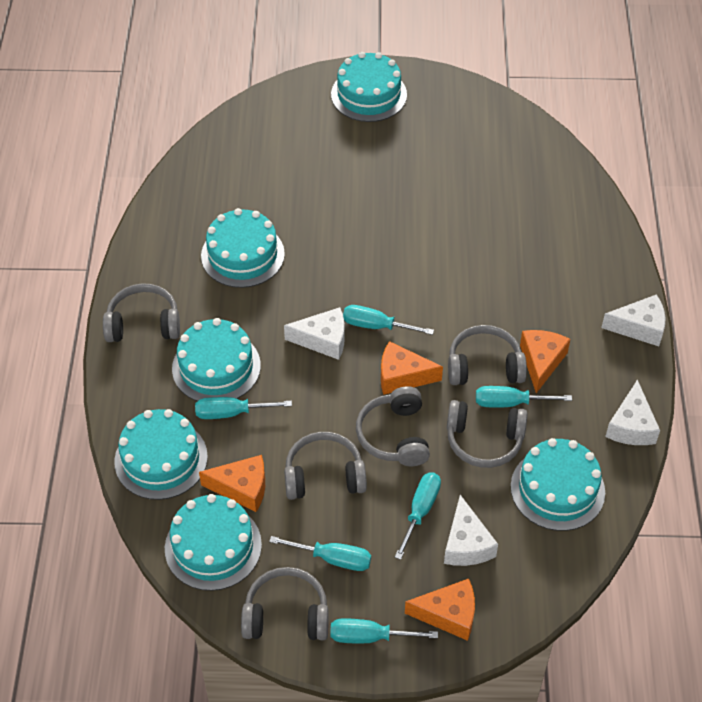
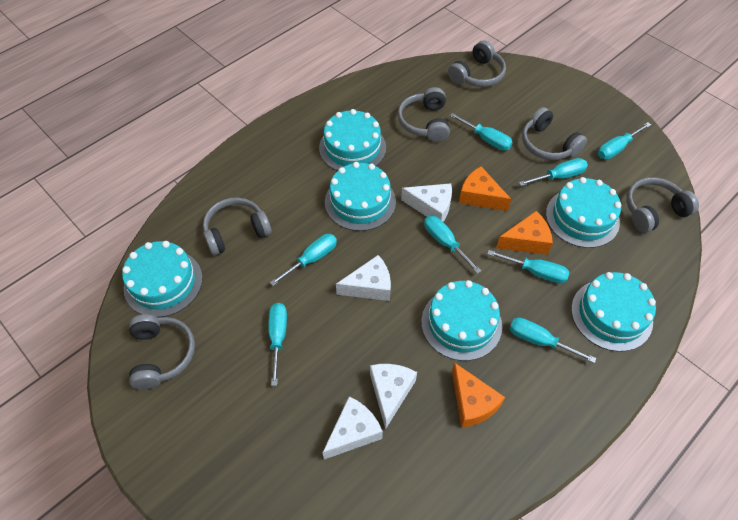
orange cheese: [199,455,265,512] [381,341,443,395] [405,579,475,641] [520,330,571,393] = 4 -> [452,362,505,428] [459,166,511,211] [496,211,553,255] = 3
turquoise screwdriver: [195,397,292,419] [269,536,371,571] [330,618,438,643] [343,305,434,335] [395,472,441,560] [476,386,572,408] = 6 -> [268,303,287,386] [270,234,337,286] [424,215,482,274] [450,113,513,151] [487,250,569,283] [509,317,597,363] [519,158,588,186] [598,122,651,160] = 8

